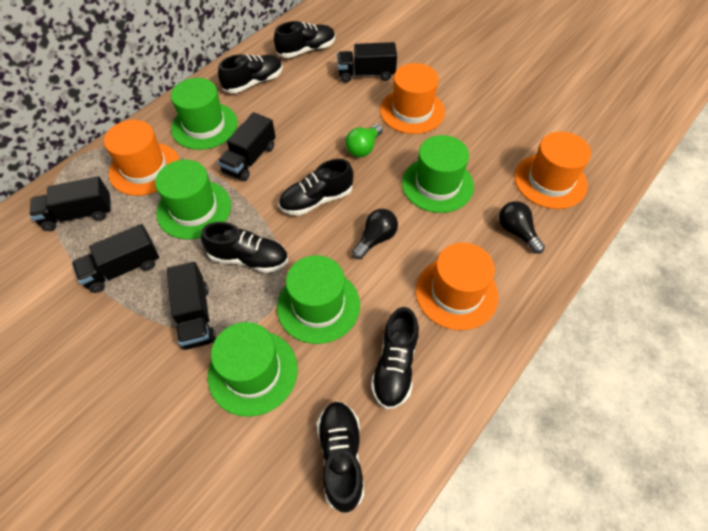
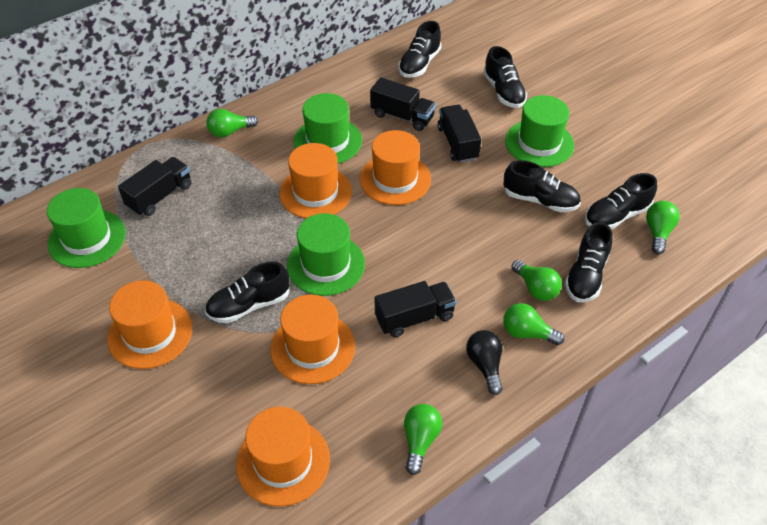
black light bulb: [352,209,398,259] [499,201,545,254] = 2 -> [466,330,503,395] = 1
black truck: [30,176,111,231] [72,224,159,293] [167,262,216,350] [217,112,276,182] [337,42,397,83] = 5 -> [118,157,191,216] [370,77,436,131] [375,281,457,337] [437,105,481,163] = 4
green hat: [155,160,231,239] [171,78,238,150] [208,322,298,417] [277,255,360,344] [402,135,474,213] = 5 -> [47,188,126,268] [287,213,365,296] [294,93,362,164] [505,95,574,167] = 4
green light bulb: [345,124,383,157] = 1 -> [206,109,258,138] [404,404,442,475] [503,303,565,345] [511,260,562,301] [646,201,680,255] = 5
orange hat: [104,120,180,196] [380,63,445,134] [416,243,498,330] [514,131,591,209] = 4 -> [107,281,192,369] [236,406,330,507] [270,294,355,384] [279,143,352,218] [360,130,431,205] = 5

